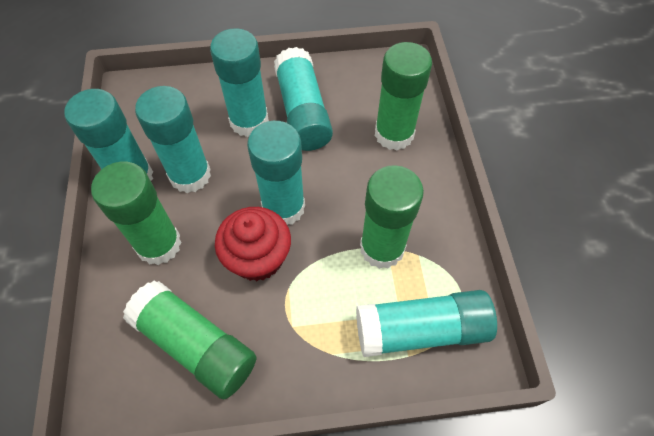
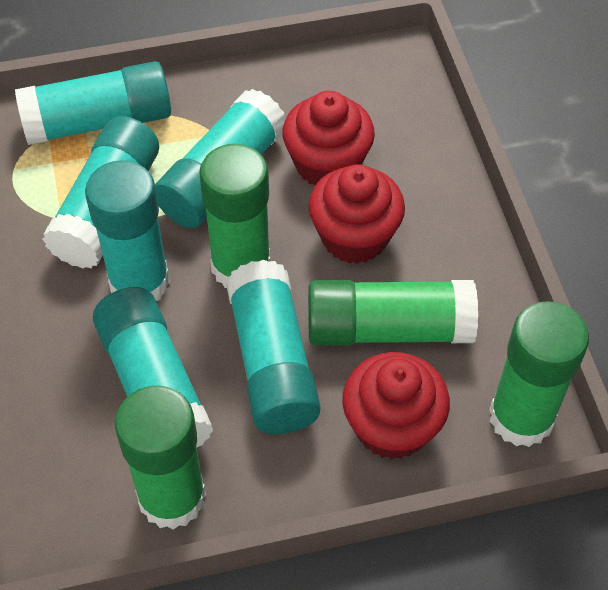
red cupcake: [215,207,291,281] = 1 -> [282,91,375,186] [308,164,405,264] [342,352,450,460] = 3

